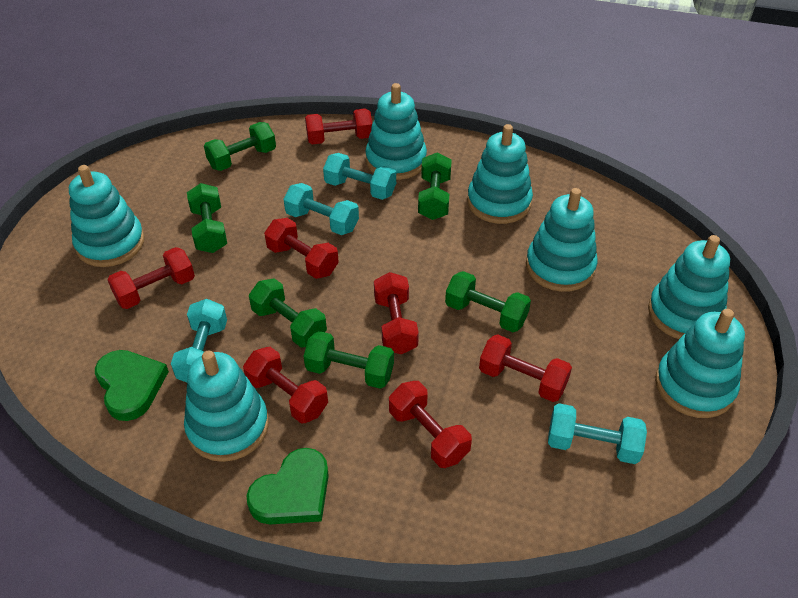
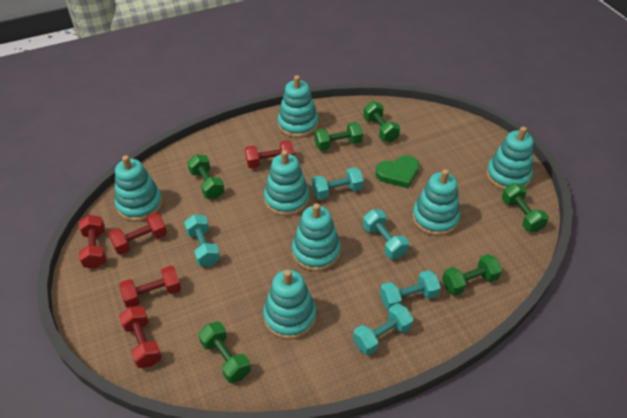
green heart: [95,350,169,421] [246,448,329,524] = 2 -> [375,155,419,188] = 1
red dumbbell: [107,247,195,309] [243,347,328,424] [264,218,339,279] [305,108,372,145] [374,272,419,354] [389,381,472,468] [479,334,572,402] = 7 -> [79,215,106,269] [108,213,167,255] [119,266,181,308] [119,306,162,368] [245,140,294,168] = 5
turquoise dumbbell: [171,299,227,382] [284,183,359,235] [323,153,396,200] [548,403,647,464] = 4 -> [184,214,220,266] [312,167,364,200] [353,303,413,355] [363,210,409,259] [380,270,441,310] = 5

